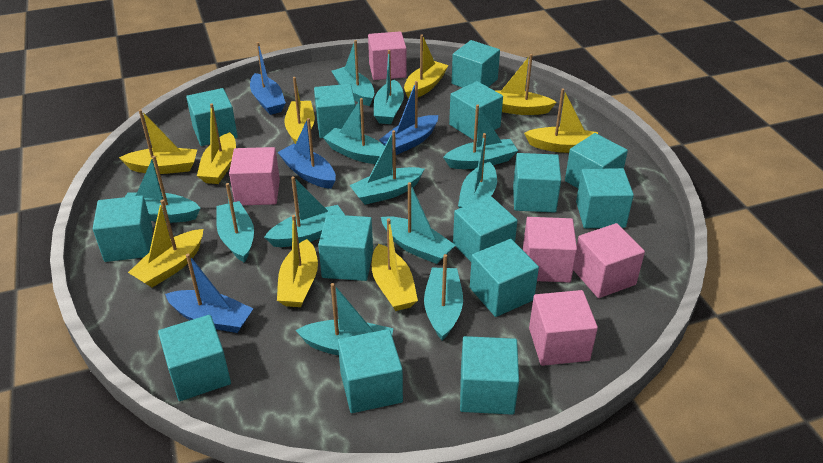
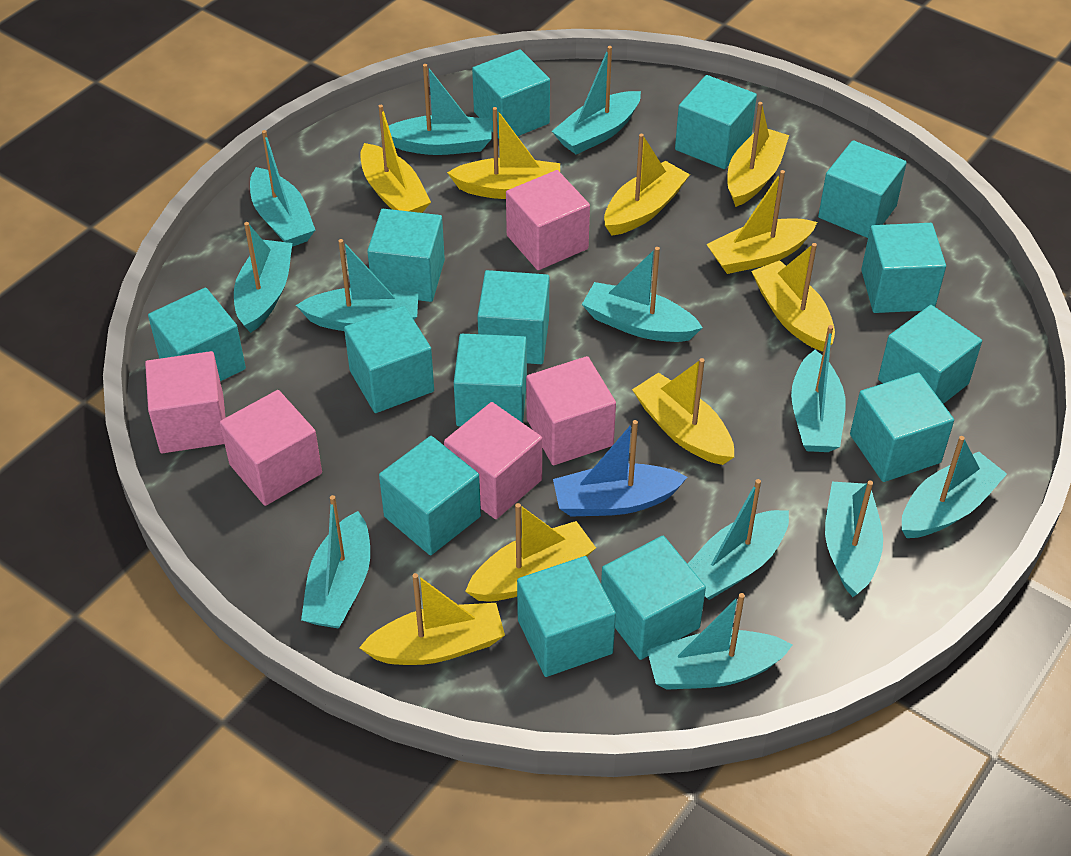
blue boat: [165,254,254,333] [250,42,286,115] [278,118,336,189] [379,81,438,155] = 4 -> [553,420,688,517] = 1

